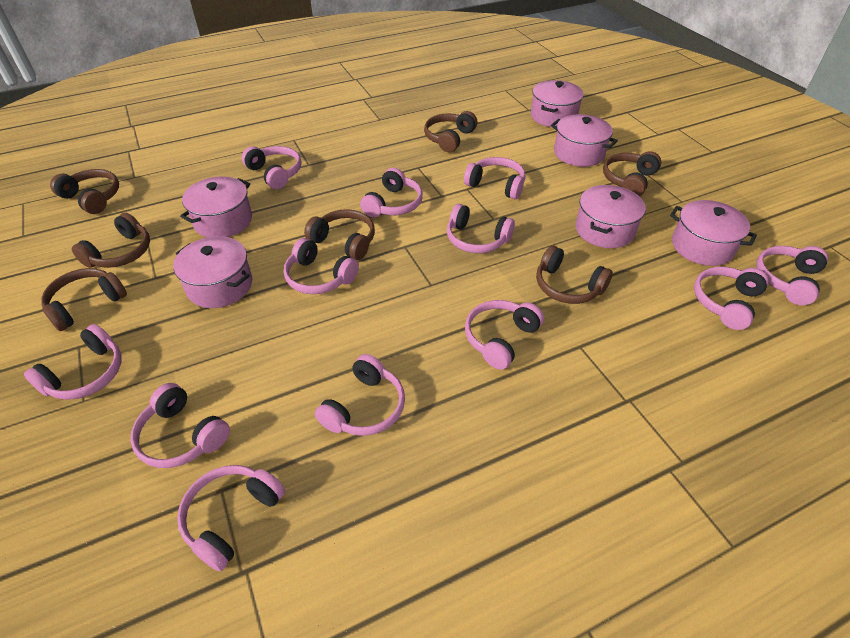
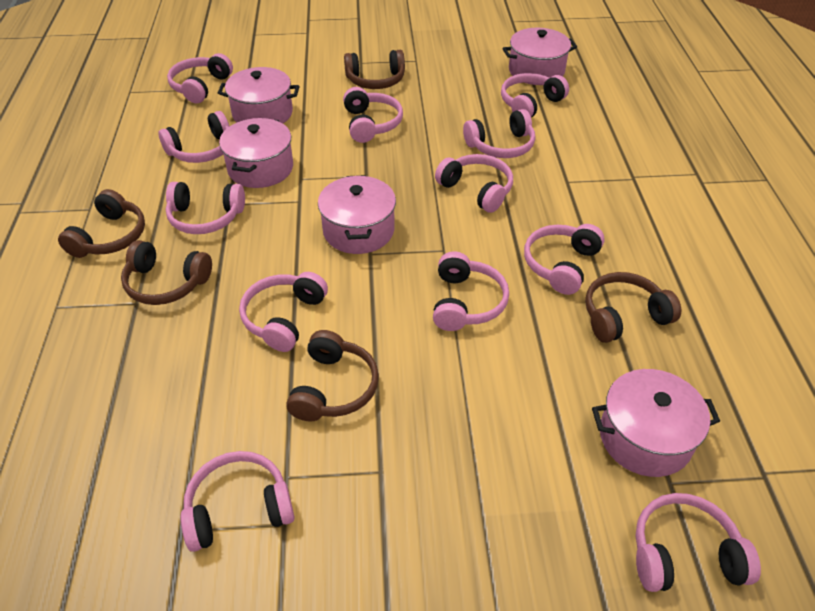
brown headphones: [41,268,127,331] [50,169,119,214] [72,213,150,268] [304,209,375,260] [424,111,477,152] [536,245,613,304] [603,151,661,196] = 7 -> [58,189,145,258] [121,240,212,305] [286,330,379,422] [344,50,405,89] [585,272,681,343] = 5
pink pot: [173,236,252,308] [180,176,252,237] [531,80,584,127] [551,114,618,167] [576,185,646,248] [670,200,757,266] = 6 -> [218,67,299,123] [219,118,293,188] [318,175,396,254] [502,28,577,85] [592,369,720,477] = 5

